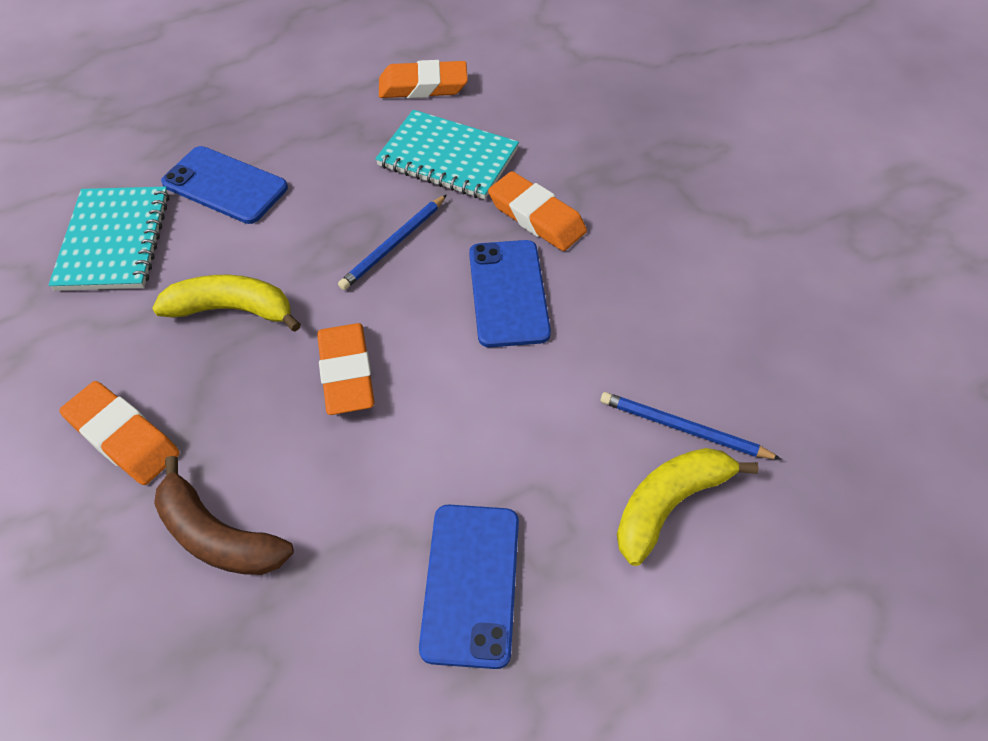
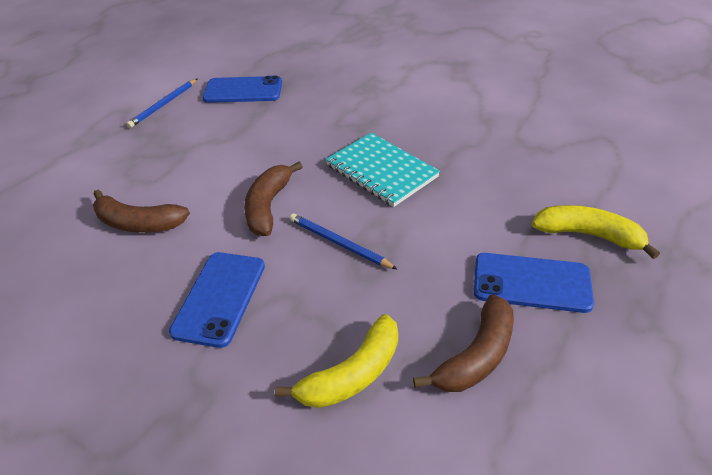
brown banana: [154,456,294,575] = 1 -> [93,190,190,233] [244,162,303,236] [413,294,514,392] = 3
orange eraser: [59,381,180,485] [317,323,374,415] [379,60,468,98] [488,171,587,251] = 4 -> none = 0
turquoise notebook: [48,187,169,291] [375,110,519,200] = 2 -> [326,133,440,207] = 1

